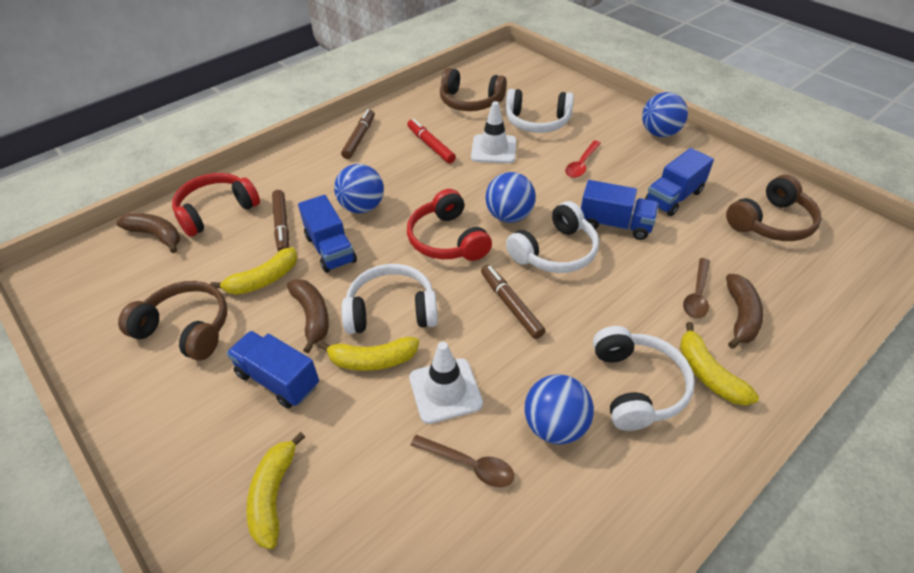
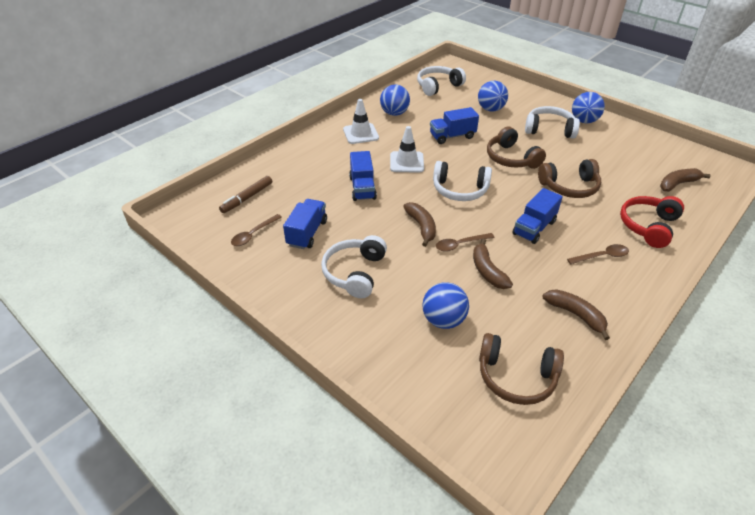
brown banana: [116,213,180,253] [287,279,329,353] [726,274,763,349] = 3 -> [403,202,436,247] [473,239,513,289] [543,289,610,340] [660,168,711,192] = 4
brown marker: [272,190,289,252] [341,109,375,159] [481,265,545,339] = 3 -> [219,176,272,213] = 1
brown spoon: [411,435,514,487] [683,258,710,319] = 2 -> [231,214,282,246] [436,233,494,252] [567,244,629,264] = 3
red headphones: [172,173,260,237] [407,189,492,261] = 2 -> [620,196,684,248] = 1
red marker: [407,118,456,163] = 1 -> none = 0
red spoon: [565,140,601,178] = 1 -> none = 0
yellow banana: [210,247,298,295] [246,432,305,550] [318,337,419,371] [680,322,759,406] = 4 -> none = 0

